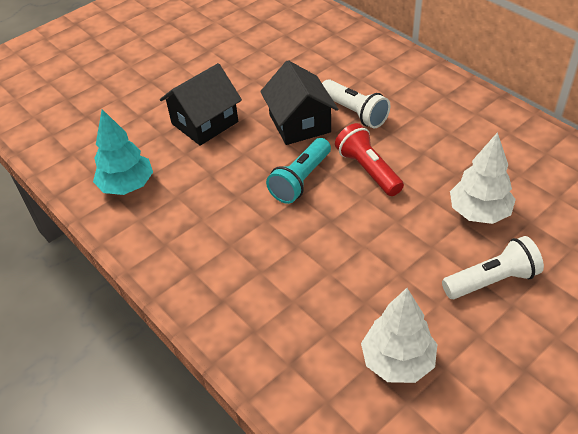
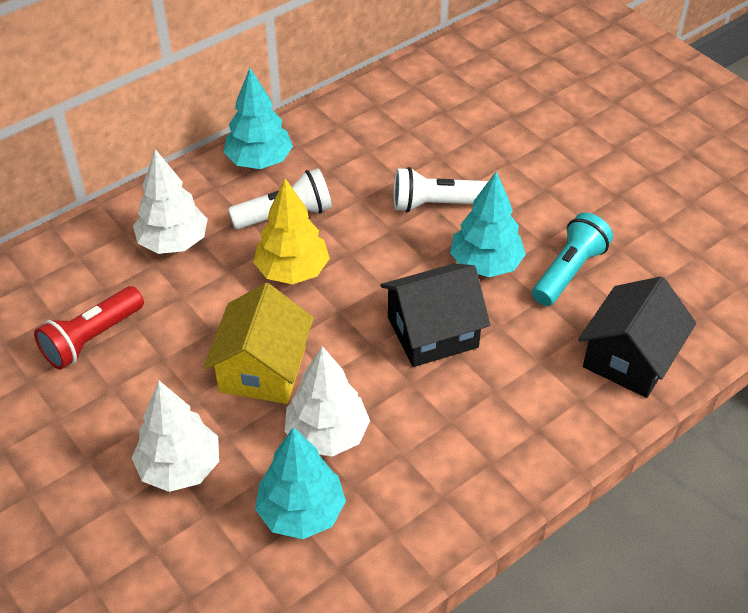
turquoise tree: [93,109,153,195] = 1 -> [223,68,293,169] [255,427,346,539] [450,171,526,277] = 3
white tree: [361,288,437,383] [450,132,516,224] = 2 -> [132,381,219,492] [133,149,208,254] [285,346,370,457] = 3
yellow house: none = 0 -> [203,283,314,404] = 1
yellow tree: none = 0 -> [253,178,330,284] = 1

